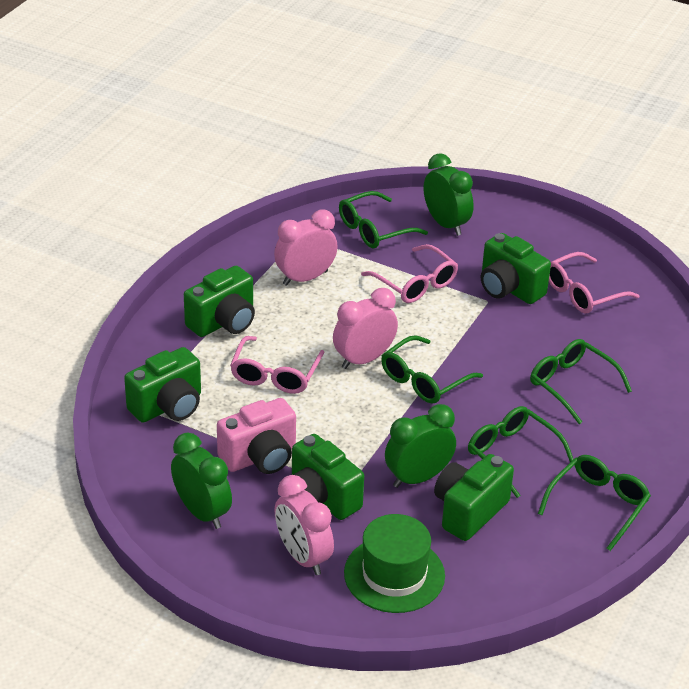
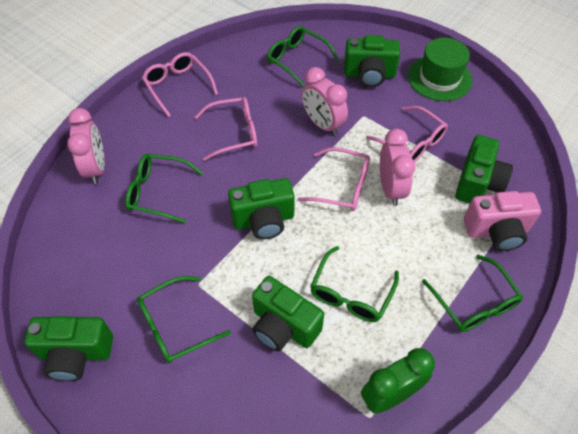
green clock: [171,433,232,529] [385,404,456,488] [424,153,473,236] = 3 -> [361,348,435,414] = 1
pink glasses: [230,336,325,394] [361,244,458,303] [549,252,640,314] = 3 -> [142,52,218,117] [194,97,257,161] [297,147,370,211] [366,106,448,162] = 4

